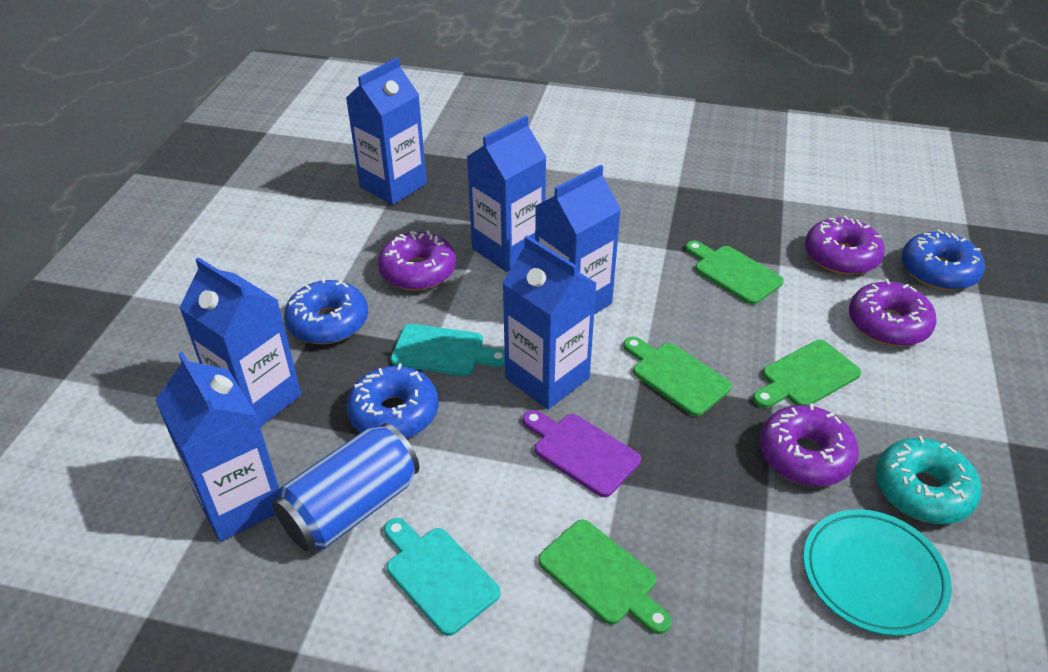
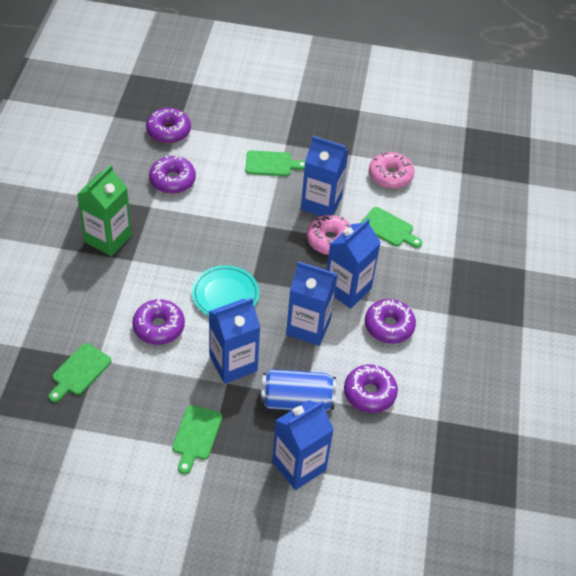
blue carton: [155,351,280,542] [179,257,301,427] [346,57,427,205] [467,116,547,272] [503,235,597,409] [535,165,621,314] = 6 -> [209,298,260,384] [272,400,334,490] [286,261,338,346] [301,136,349,216] [327,218,381,308] = 5
blue donut: [284,278,368,344] [346,364,438,439] [901,229,985,291] = 3 -> none = 0
green carton: none = 0 -> [77,165,132,256] = 1
pink donut: none = 0 -> [307,215,351,255] [369,152,414,189] = 2
purple cutting board: [523,410,641,497] = 1 -> none = 0
purple donut: [378,230,456,290] [760,403,859,486] [805,216,885,275] [849,279,937,346] = 4 -> [132,299,185,345] [146,108,191,143] [149,155,196,194] [344,365,398,413] [365,299,416,344] = 5
turquoise cutting board: [384,518,501,636] [391,324,505,376] = 2 -> none = 0
turquoise donut: [876,436,982,524] = 1 -> none = 0

